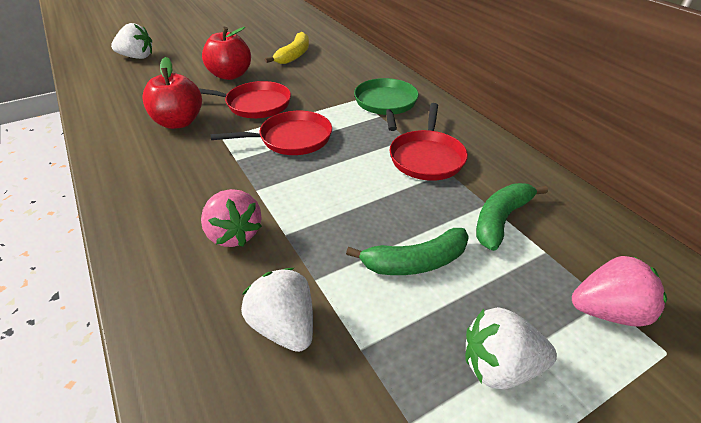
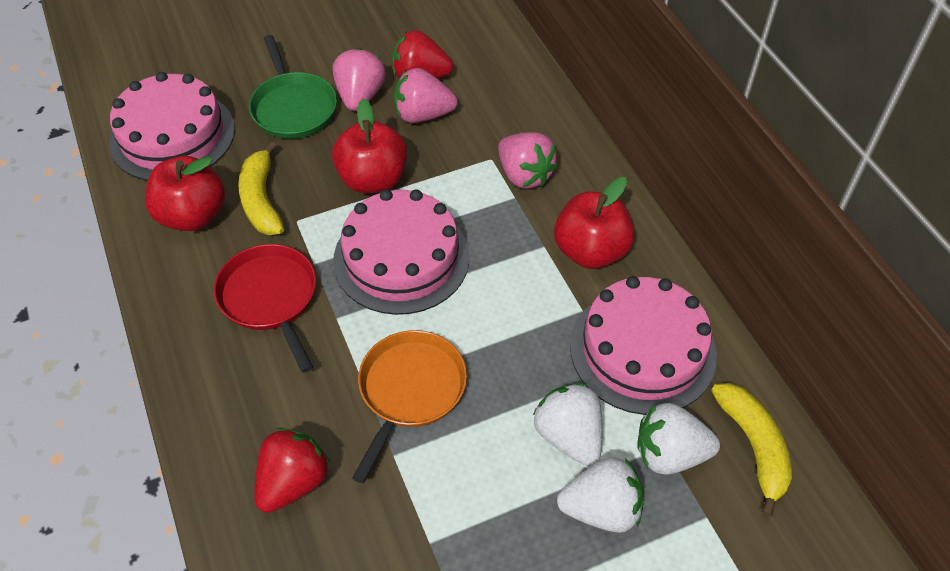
green banana: [346,228,469,275] [476,183,548,251] = 2 -> none = 0
orange pan: none = 0 -> [352,330,467,483] = 1
pink cake: none = 0 -> [109,72,235,181] [333,189,470,315] [570,276,717,415] = 3
pink strawberry: [201,189,262,247] [572,256,667,327] = 2 -> [333,48,386,111] [394,68,458,123] [498,132,558,189] = 3
red apple: [142,57,202,129] [202,27,251,80] = 2 -> [145,156,225,231] [332,98,407,193] [554,177,635,269] = 3
red pan: [199,81,291,118] [211,111,332,155] [390,103,468,181] = 3 -> [214,244,316,373] = 1
red strawberry: none = 0 -> [254,428,330,513] [392,30,453,79] = 2
yellow banana: [265,32,309,64] = 1 -> [238,141,284,235] [711,383,792,517] = 2

